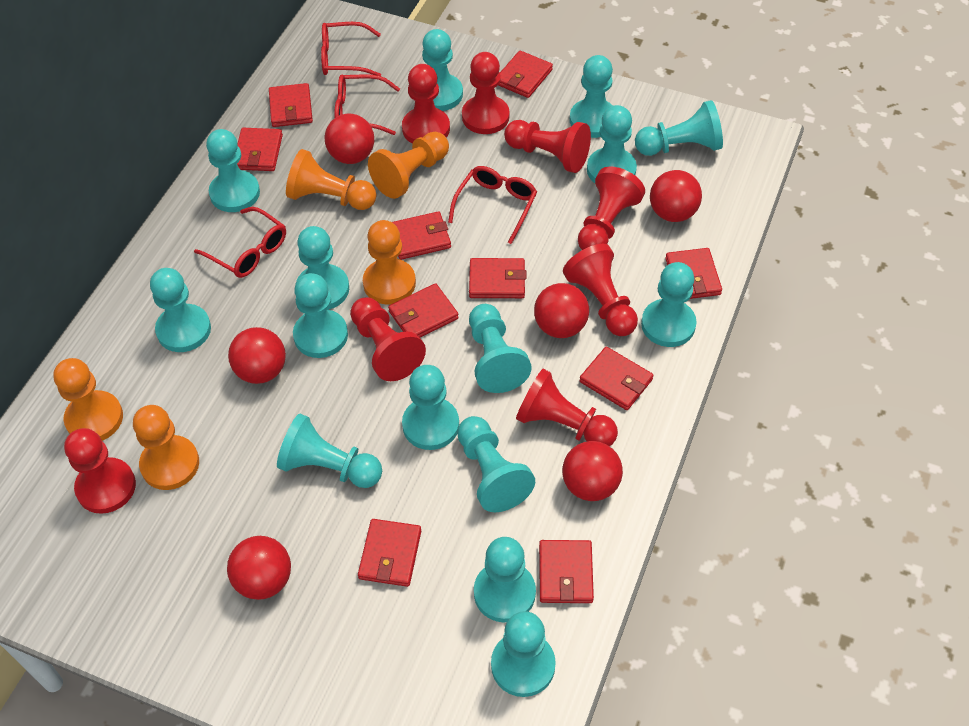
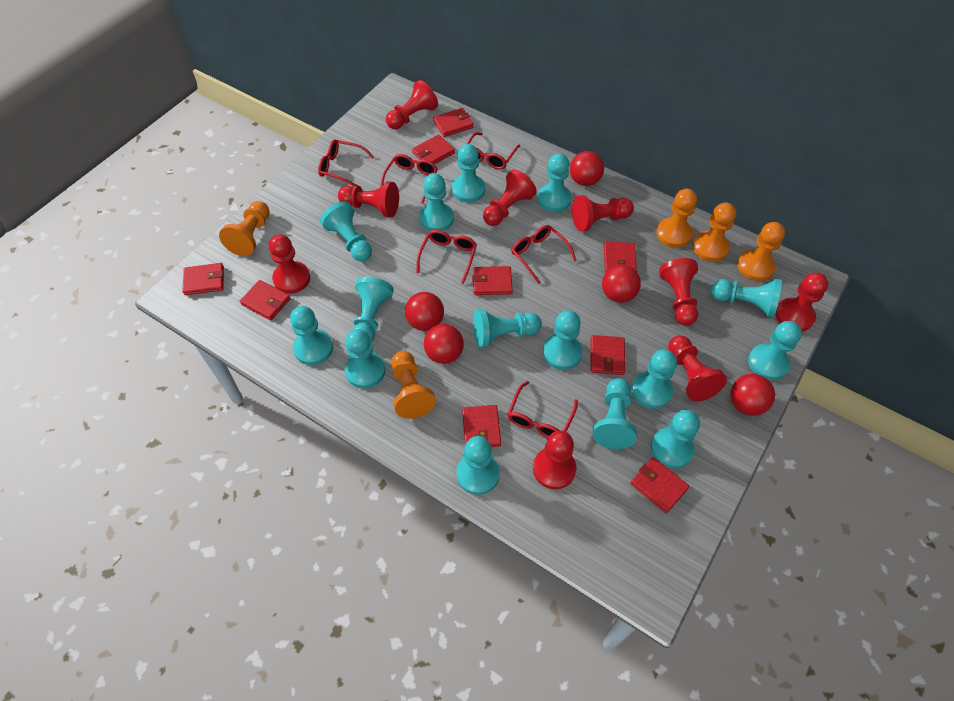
red ball: [227,536,291,600] [228,327,286,384] [325,114,374,164] [534,283,589,338] [562,441,623,501] [650,170,702,222] = 6 -> [405,292,444,331] [424,324,464,364] [570,151,604,186] [602,264,641,303] [730,374,775,416] = 5
red glasses: [194,207,286,278] [321,22,381,76] [334,75,400,135] [448,166,537,244] = 4 -> [318,140,374,186] [381,154,438,204] [416,230,477,284] [467,132,520,170] [508,381,578,438] [512,225,576,284] = 6
red pawn: [64,428,136,514] [350,297,426,381] [402,64,450,144] [462,52,510,134] [504,120,591,173] [516,369,618,446] [563,244,638,336] [578,166,645,250] = 8 -> [269,234,310,294] [338,181,399,217] [386,80,438,129] [483,169,537,226] [533,430,576,489] [572,195,634,232] [659,258,698,326] [668,335,727,402] [775,273,829,332] = 9
red wallet: [237,128,283,171] [269,83,313,127] [358,519,421,587] [388,283,459,337] [392,211,451,260] [469,258,526,298] [498,50,553,98] [539,540,594,603] [579,347,654,410] [665,248,722,299] = 10 -> [182,263,224,295] [240,280,291,321] [412,135,455,164] [433,108,473,137] [462,405,501,447] [472,266,513,295] [590,335,625,375] [604,242,637,273] [630,457,689,513] = 9

